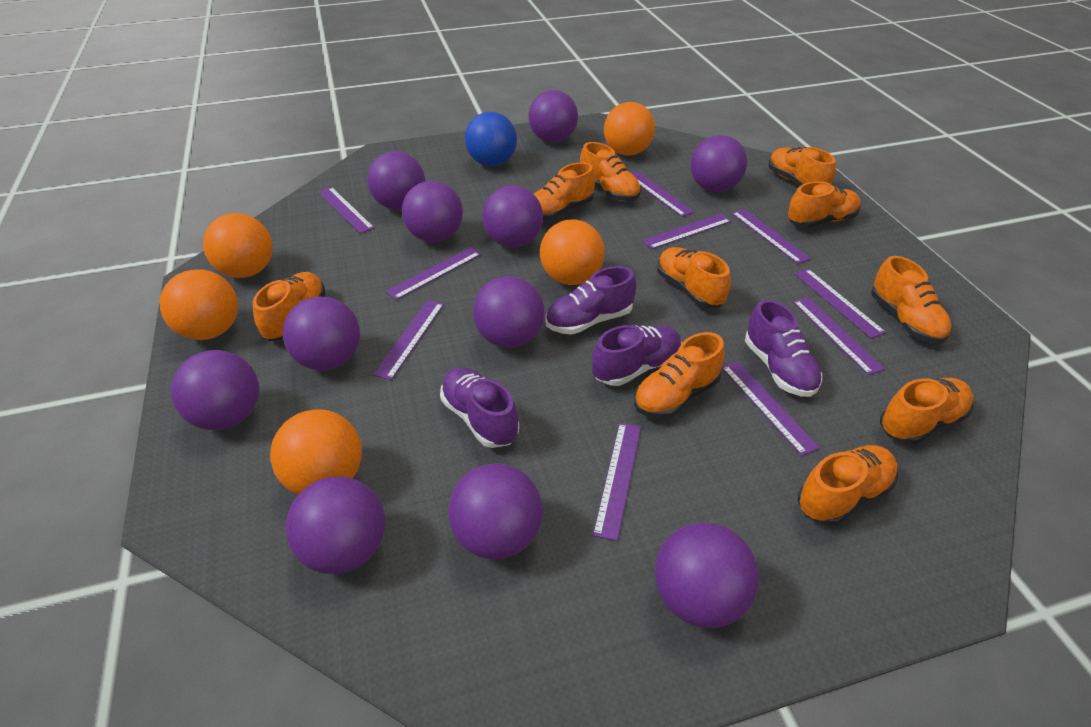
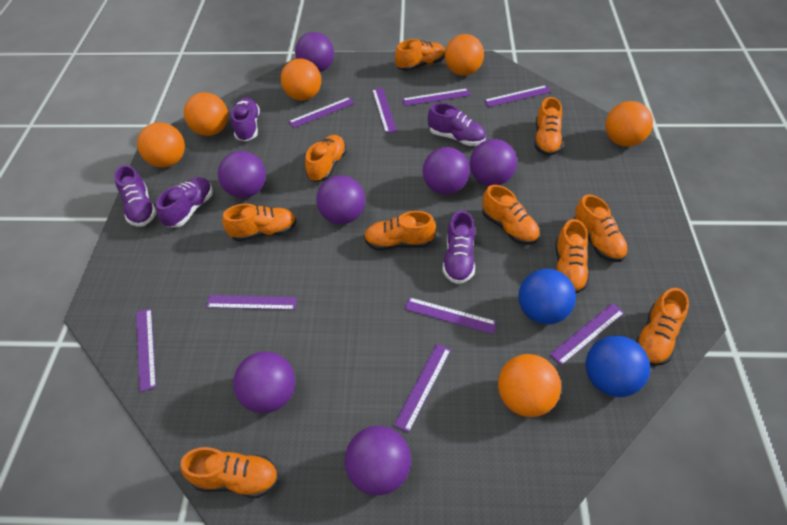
blue ball: [465,112,517,166] = 1 -> [519,269,576,325] [586,336,650,397] = 2
orange ball: [159,269,238,340] [203,213,273,278] [270,409,362,495] [540,219,605,285] [604,102,655,156] = 5 -> [137,122,185,167] [184,92,228,136] [281,58,321,101] [445,34,484,76] [498,354,561,417] [605,101,653,147] = 6
purple ball: [171,350,259,430] [283,297,360,370] [285,476,385,574] [367,151,425,210] [402,181,463,242] [448,463,542,559] [473,276,544,348] [482,185,543,248] [529,90,578,143] [655,522,759,628] [691,135,747,192] = 11 -> [218,151,266,198] [233,351,295,413] [295,32,334,72] [317,176,365,224] [345,426,411,495] [423,147,470,195] [470,139,517,186] = 7
purple ruler: [318,187,374,234] [373,300,444,380] [386,247,481,300] [593,423,641,541] [631,171,694,217] [642,213,732,249] [722,361,820,456] [732,209,811,264] [793,297,885,375] [794,269,886,339] = 10 -> [136,308,156,392] [206,295,297,310] [288,97,355,128] [372,88,397,133] [394,344,451,433] [402,88,471,106] [404,297,497,334] [484,85,551,107] [550,303,625,366] = 9
purple shoe: [440,367,519,448] [545,266,636,335] [592,325,682,386] [745,300,822,397] = 4 -> [114,165,157,227] [156,177,213,227] [231,98,260,141] [428,103,486,146] [443,211,475,284] = 5

